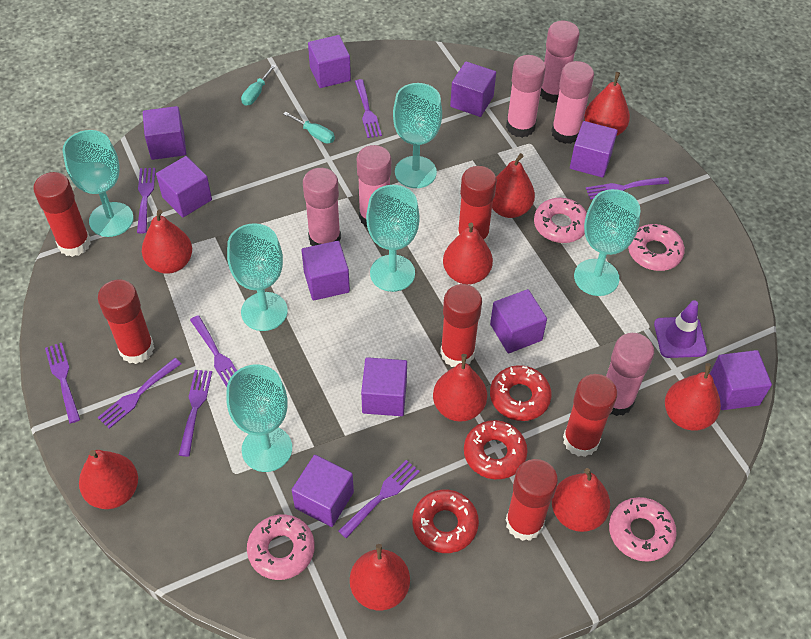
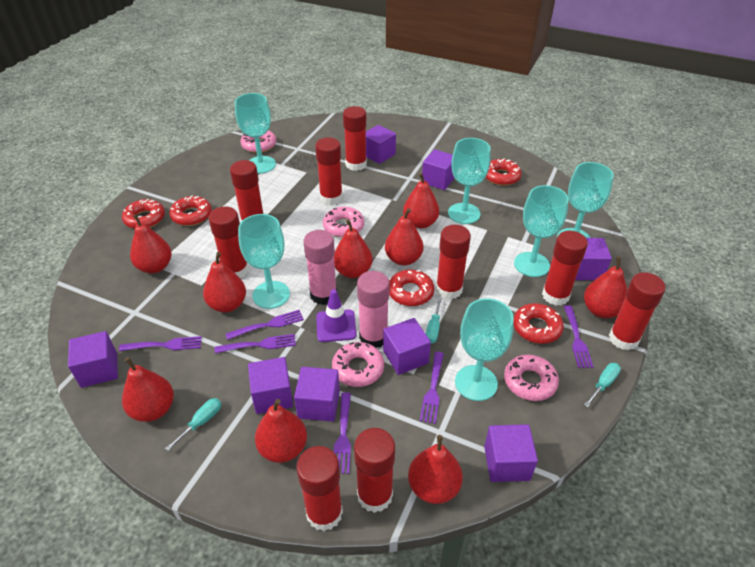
pink glue stick: [303,168,341,246] [357,145,391,227] [506,55,546,138] [540,21,580,103] [551,61,594,144] [606,333,654,416] = 6 -> [304,230,337,305] [357,271,390,348] = 2
purple cube: [143,106,186,160] [156,156,212,218] [292,455,354,527] [301,241,350,301] [308,35,351,88] [361,357,407,416] [450,61,496,117] [490,289,547,353] [570,121,618,178] [710,350,772,410] = 10 -> [68,331,118,388] [248,357,293,414] [294,367,340,422] [366,125,396,164] [383,318,431,375] [422,149,454,190] [484,424,538,482] [575,238,612,280] = 8
purple fork: [45,343,80,423] [98,358,181,429] [137,168,155,234] [179,370,212,457] [190,315,237,387] [339,460,420,539] [355,79,382,138] [586,177,669,200] = 8 -> [119,336,202,351] [215,334,296,353] [226,310,304,340] [334,392,351,474] [420,352,444,424] [564,305,593,368] = 6
red donut: [412,490,479,553] [464,420,528,479] [490,365,552,421] = 3 -> [122,199,165,229] [170,196,212,226] [389,270,434,306] [485,159,522,186] [513,303,564,344] = 5
red glue stick: [33,172,91,257] [98,279,154,364] [440,284,482,367] [457,166,497,243] [506,459,558,541] [563,374,617,457] = 6 -> [209,206,249,278] [230,160,264,222] [296,446,343,531] [315,137,343,205] [343,106,367,171] [354,428,395,513] [436,225,471,299] [542,231,588,306] [609,272,666,350] = 9
turquoise screwdriver: [241,65,276,106] [283,112,335,144] = 2 -> [165,398,221,451] [426,298,442,344] [584,363,621,407] = 3

